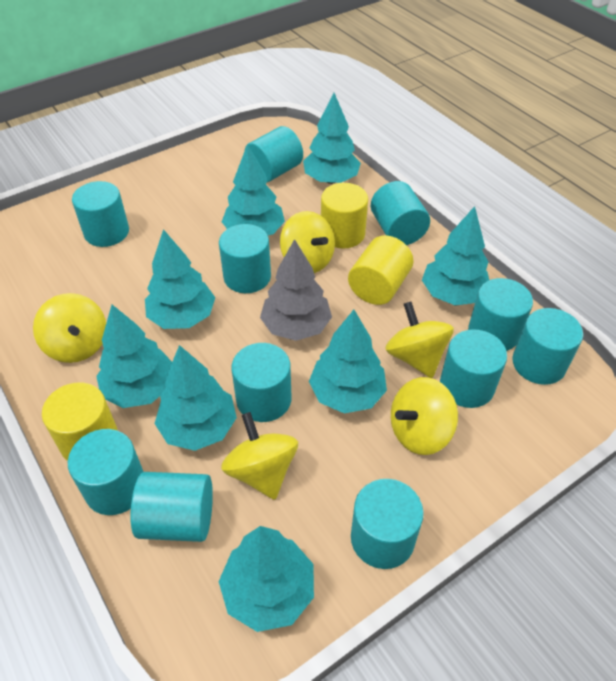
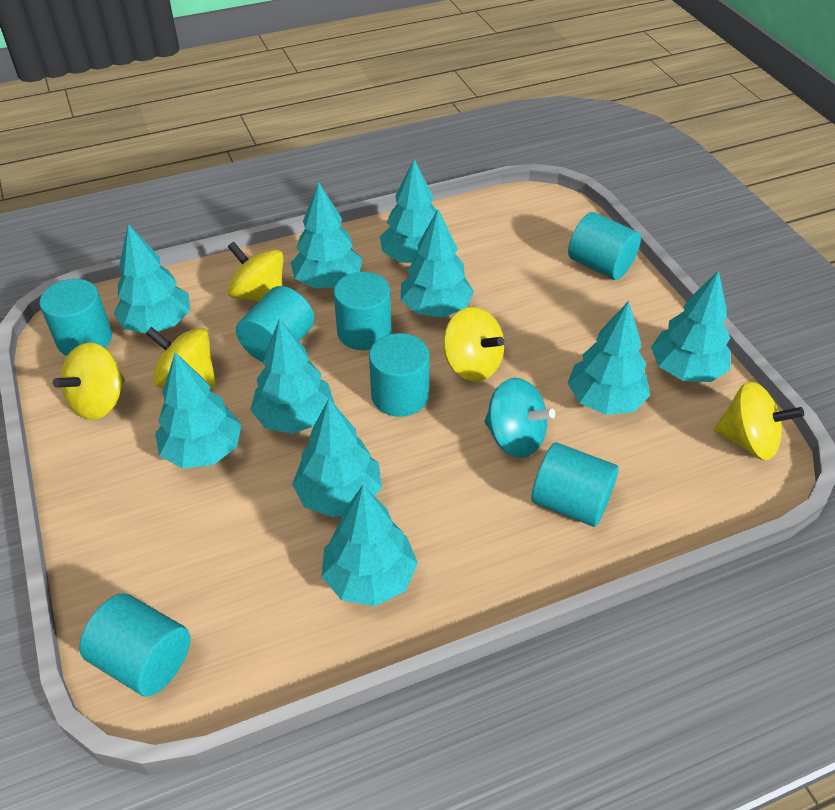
grey tree: [260,239,332,341] = 1 -> none = 0
turquoise cylinder: [68,429,144,515] [72,181,129,247] [130,472,213,542] [219,224,271,293] [231,343,292,422] [245,126,303,182] [351,479,424,569] [371,181,430,245] [440,329,507,408] [468,278,533,351] [512,308,583,385] = 11 -> [40,279,112,356] [79,593,190,697] [236,286,314,362] [334,272,391,350] [369,333,430,417] [532,442,619,527] [568,212,641,280] = 7
turquoise spinning top: none = 0 -> [484,378,555,458] = 1
turquoise tree: [96,305,172,408] [145,229,215,329] [155,345,237,451] [219,526,314,632] [222,144,285,236] [303,93,361,184] [309,310,387,413] [422,206,489,306] = 8 -> [114,224,190,333] [155,352,242,469] [251,318,334,434] [291,182,362,288] [292,399,382,517] [321,485,418,606] [380,159,437,263] [401,209,474,317] [568,301,650,415] [651,270,731,382] = 10
yellow cylinder: [42,382,118,461] [321,183,368,249] [348,235,413,305] = 3 -> none = 0

